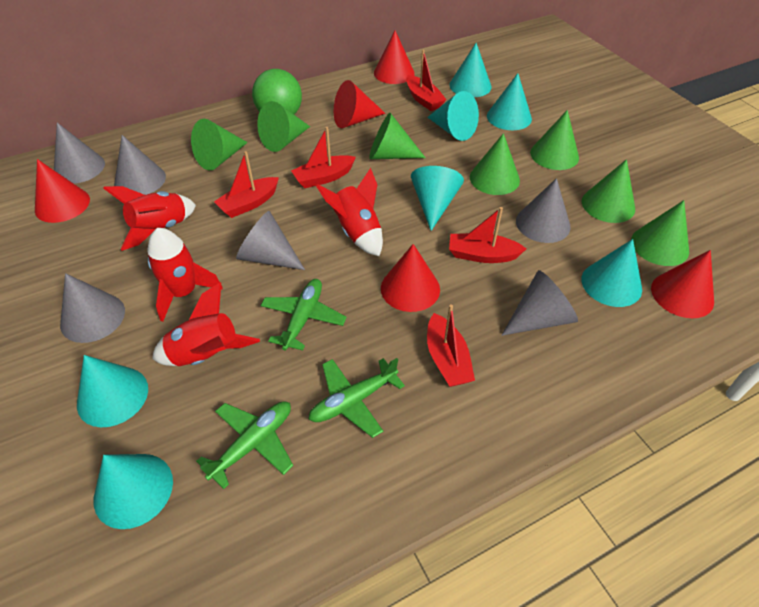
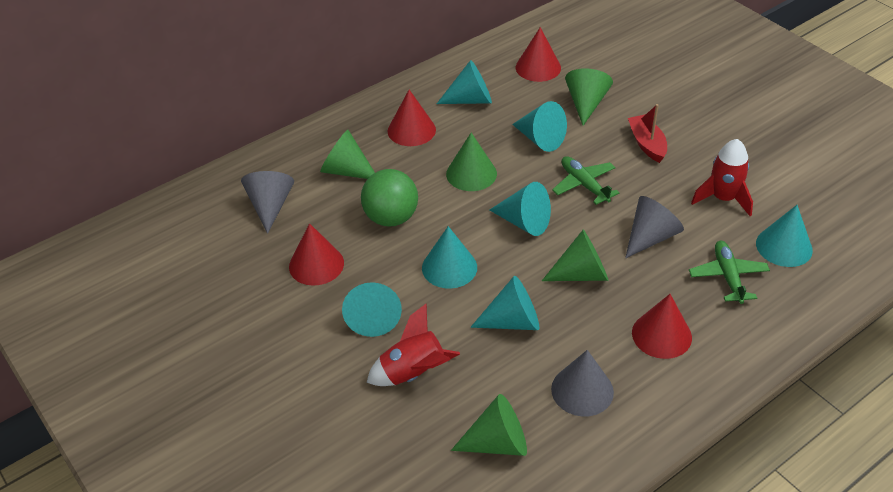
green cone: [191,119,248,170] [257,101,310,152] [369,113,426,159] [470,133,520,195] [530,110,579,170] [582,159,635,223] [631,200,689,266] = 7 -> [320,130,375,179] [446,133,497,191] [451,394,527,456] [542,230,608,281] [565,68,613,126] = 5
green plane: [196,401,293,489] [261,279,347,351] [309,358,405,438] = 3 -> [552,156,619,205] [689,241,770,304] = 2
grey cone: [54,123,105,184] [60,273,125,343] [114,135,166,195] [236,211,305,270] [502,270,578,336] [516,178,571,243] = 6 -> [241,171,294,234] [551,350,614,417] [625,196,684,258] = 3
red boat: [214,151,279,218] [291,127,356,188] [406,50,447,111] [427,304,475,387] [449,207,526,263] = 5 -> [628,104,667,163] = 1
red cone: [35,159,90,223] [334,80,386,128] [374,31,415,84] [381,244,440,312] [651,250,714,318] = 5 -> [289,223,344,286] [388,90,436,146] [516,27,561,82] [632,294,692,359] = 4
red rocket: [103,186,196,251] [147,228,223,322] [152,283,260,366] [316,168,383,256] = 4 -> [367,303,460,386] [691,139,753,216] = 2

